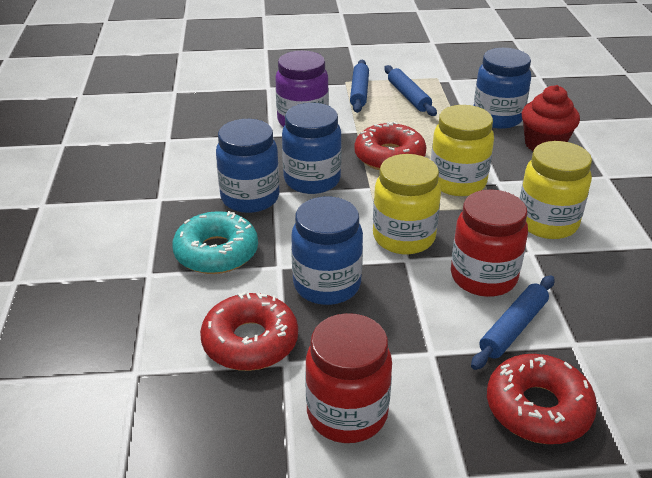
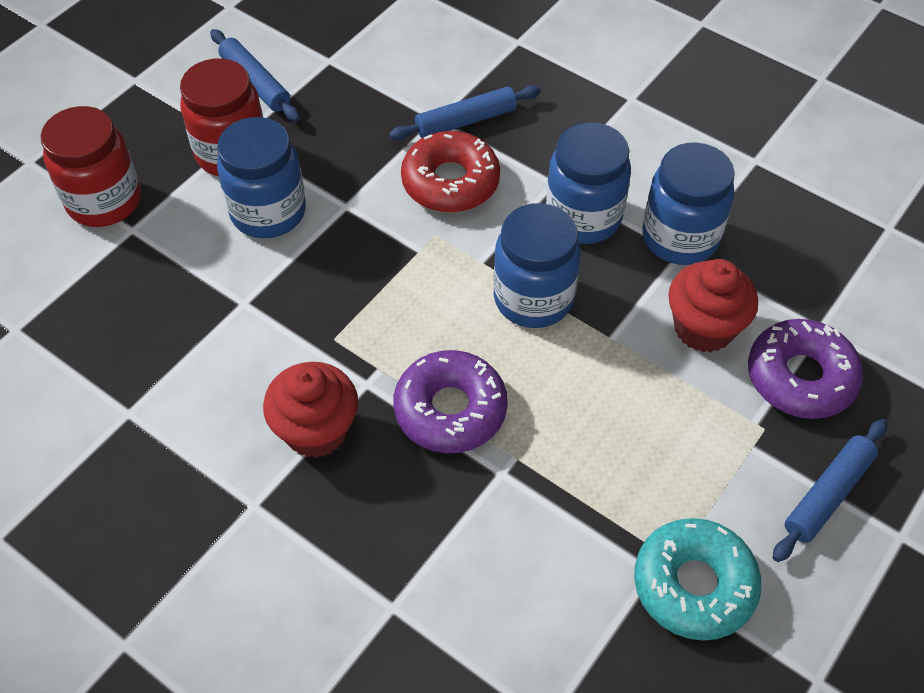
purple donut: none = 0 -> [394,350,508,453] [748,319,863,419] = 2
purple jar: [275,51,329,127] = 1 -> none = 0
red cupcake: [521,85,580,151] = 1 -> [263,362,358,458] [668,259,758,353] = 2
red donut: [200,292,298,371] [354,122,427,170] [487,354,597,444] = 3 -> [401,131,500,213] = 1
yellow jar: [373,154,441,254] [431,105,494,196] [520,141,592,239] = 3 -> none = 0

